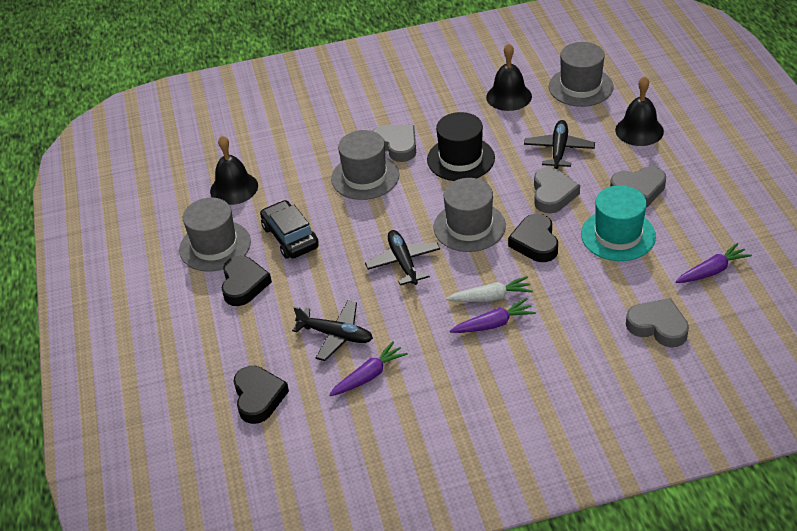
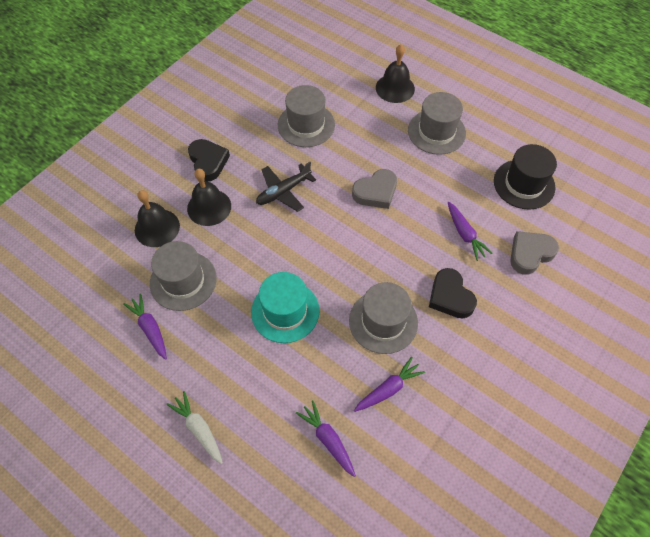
black car: [260,200,319,259] = 1 -> none = 0
black heart: [222,256,272,306] [234,366,289,424] [508,214,558,262] = 3 -> [188,139,230,182] [429,268,477,319] = 2
black plane: [292,301,373,361] [365,230,440,285] [524,120,595,169] = 3 -> [256,162,316,212] = 1
grey heart: [373,125,416,162] [534,167,580,213] [610,166,666,207] [626,298,689,348] = 4 -> [352,169,397,209] [510,231,559,275] = 2
purple carrot: [329,341,408,396] [450,298,536,333] [676,243,752,283] = 3 -> [123,294,167,360] [296,400,356,477] [354,357,425,412] [448,201,493,261] = 4

